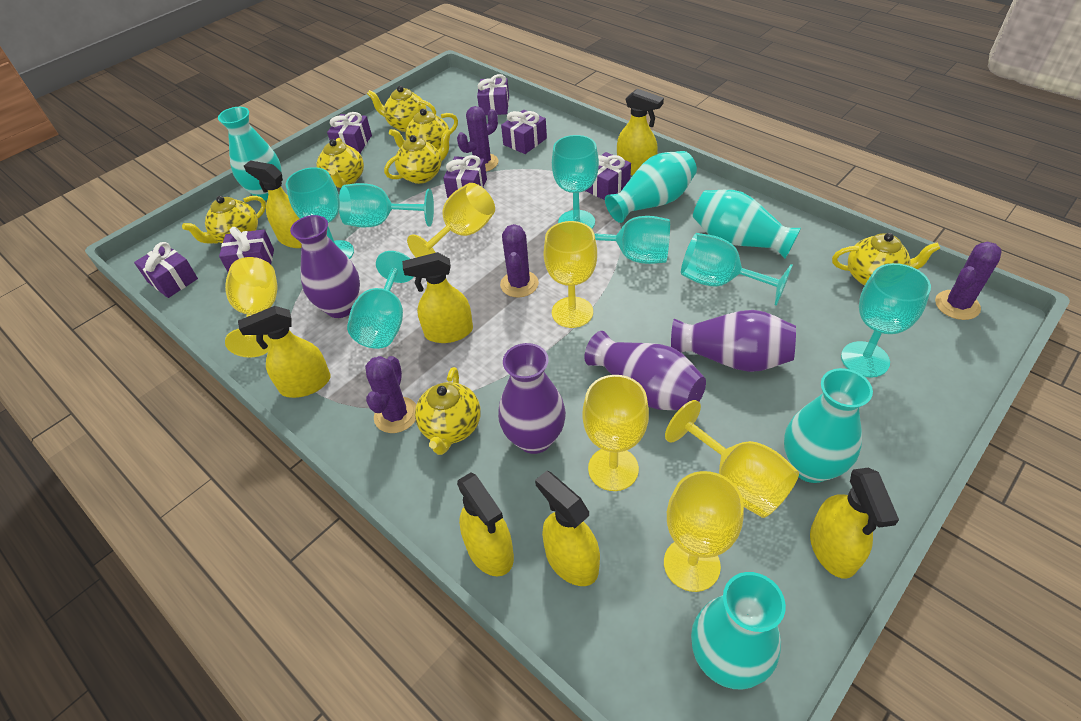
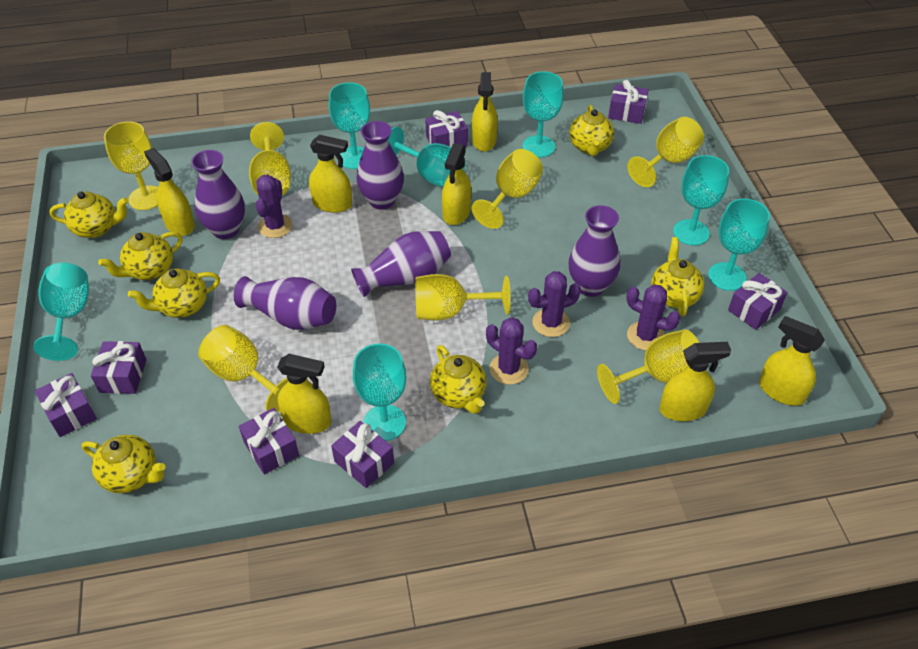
purple vase: [290,215,360,318] [498,343,566,454] [584,331,706,410] [671,310,796,372] = 4 -> [191,150,245,239] [234,276,336,330] [351,231,451,298] [357,121,404,210] [569,205,620,297] = 5
turquoise vase: [218,107,282,200] [605,151,697,223] [691,572,786,690] [693,190,801,259] [784,368,873,483] = 5 -> none = 0
yellow goblet: [225,257,277,358] [407,183,495,258] [543,221,597,328] [582,375,649,491] [664,471,744,592] [665,400,799,518] = 6 -> [104,122,158,210] [198,325,288,412] [249,122,291,196] [415,274,511,320] [472,149,543,229] [597,329,699,404] [627,117,704,187] = 7

